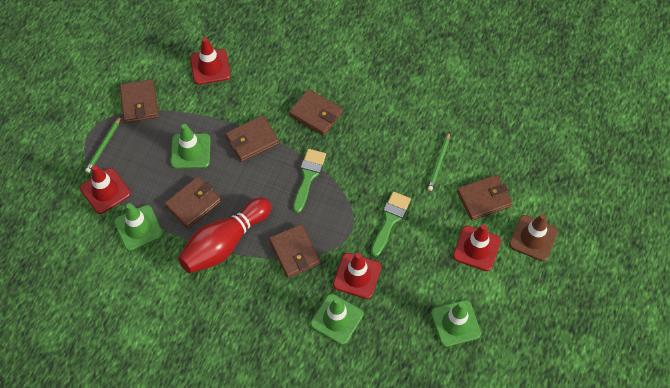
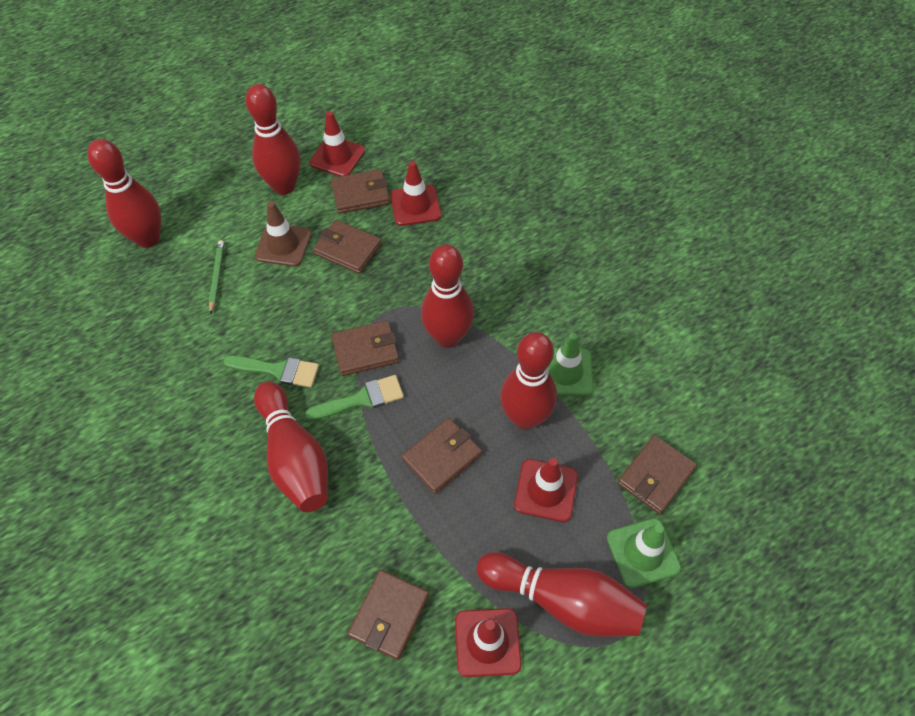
green pencil: [85,116,121,173] [428,132,450,191] = 2 -> [209,240,224,315] = 1
green traffic cone: [114,203,163,251] [171,124,211,169] [310,294,363,345] [431,300,481,347] = 4 -> [548,333,593,396] [607,518,681,588] = 2
red bowling pin: [178,197,271,273] = 1 -> [87,139,161,248] [246,84,301,195] [254,382,328,512] [421,244,474,348] [477,552,647,637] [500,332,557,430] = 6

